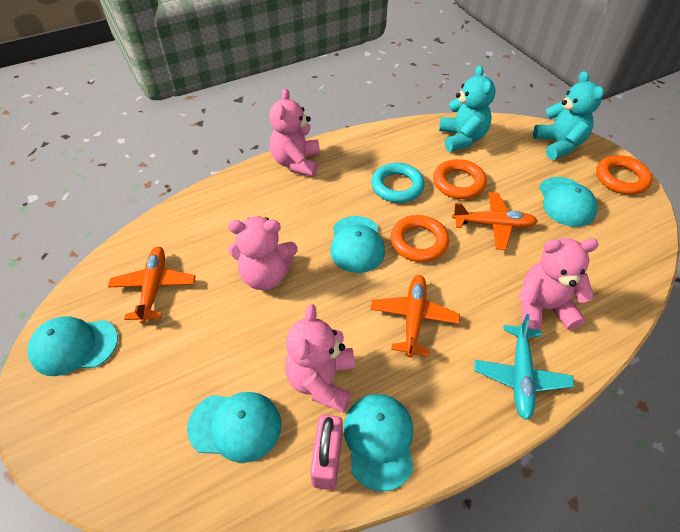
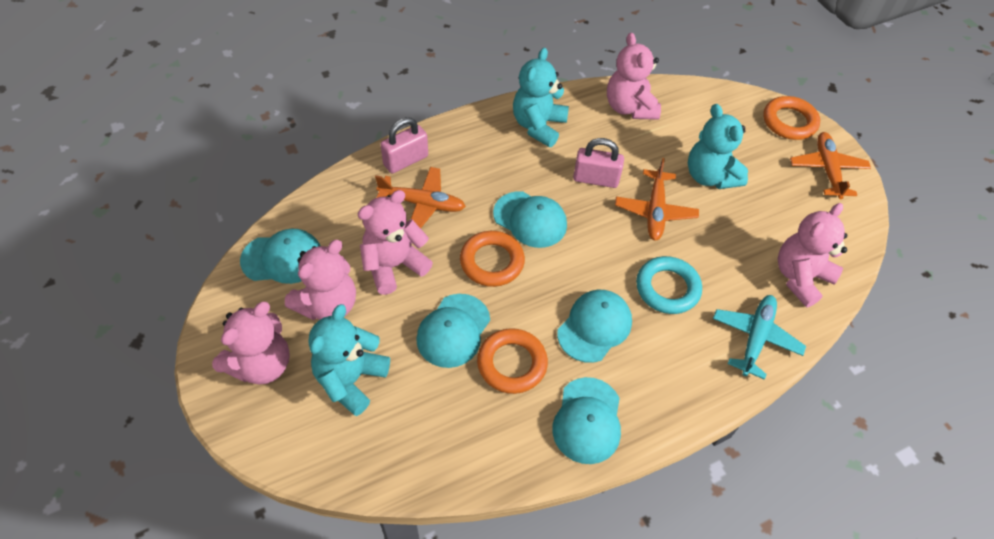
pink padlock: [310,415,343,490] = 1 -> [380,117,428,173] [573,138,624,188] = 2
pink teddy bear: [228,216,298,290] [269,88,320,177] [285,304,355,413] [519,238,599,330] = 4 -> [212,302,290,384] [285,240,356,320] [358,190,433,295] [607,33,661,120] [778,203,847,308] = 5
turquoise teddy bear: [439,65,496,152] [533,71,604,160] = 2 -> [309,304,390,416] [513,48,569,147] [688,104,748,189] = 3

